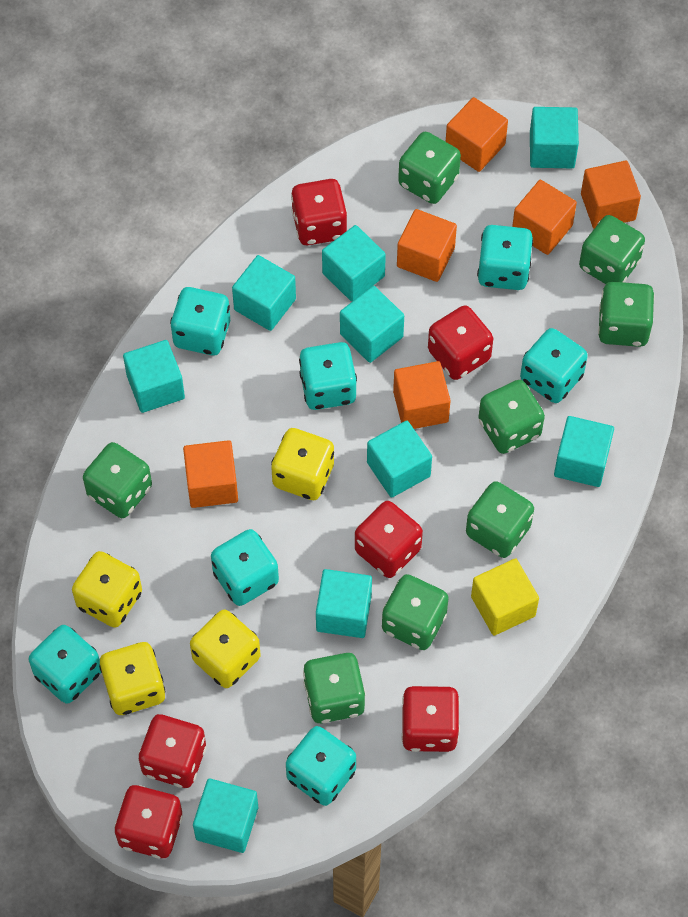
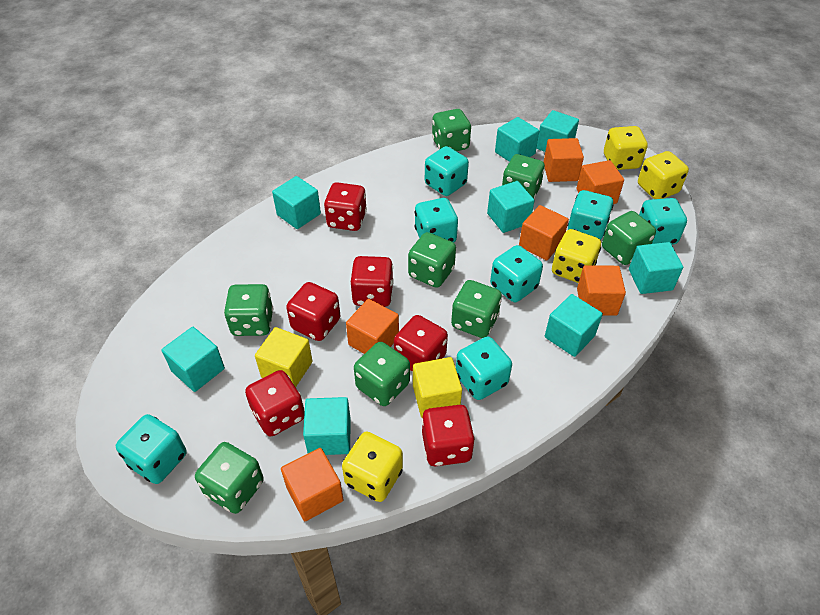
turquoise cube: [123,340,185,413] [193,778,258,853] [232,255,296,331] [316,569,372,638] [322,225,386,301] [340,286,404,363] [367,421,432,498] [530,107,579,168] [554,416,614,487] = 9 -> [161,327,225,392] [272,176,321,229] [303,397,351,455] [487,181,535,233] [495,117,539,162] [537,110,579,152] [545,294,603,357] [629,242,683,294] = 8
yellow cube: [471,558,539,636] = 1 -> [255,327,312,387] [413,357,462,417] = 2

